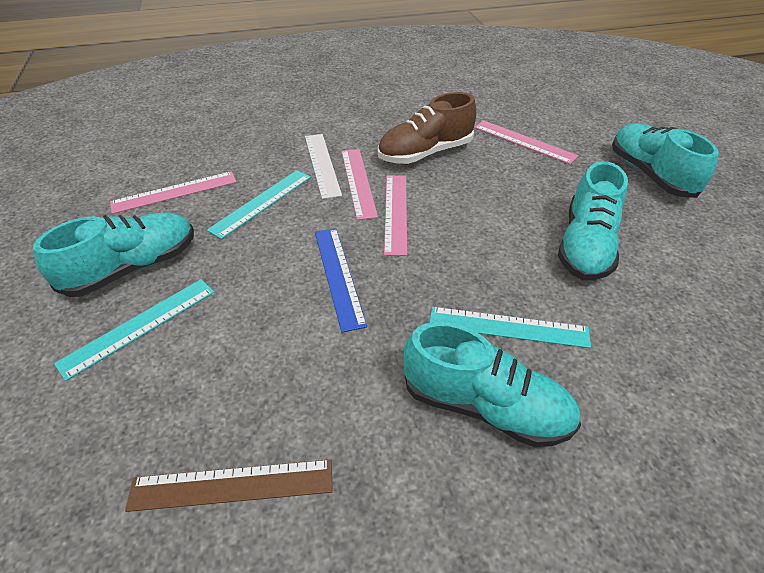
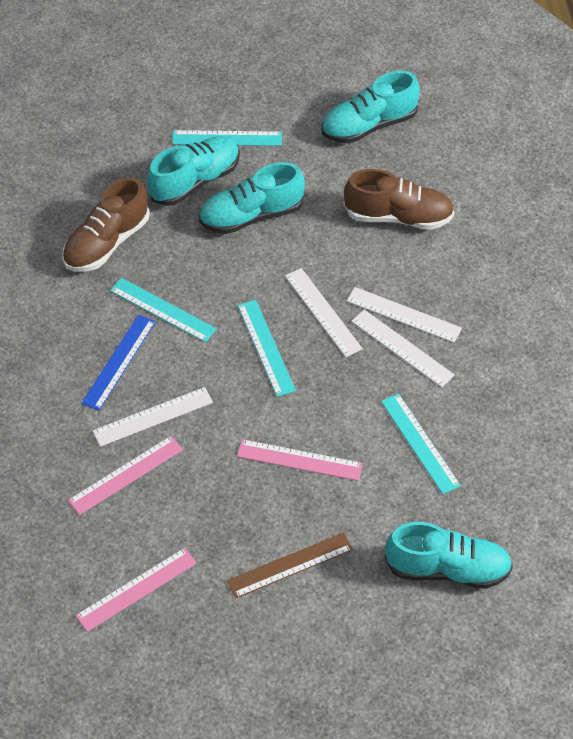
brown shoe: [378,92,476,164] = 1 -> [62,177,150,272] [344,169,454,230] = 2
pink ruler: [110,171,236,214] [341,149,378,220] [384,175,407,256] [474,120,578,164] = 4 -> [68,436,183,515] [75,548,197,632] [237,439,363,481] = 3
turquoise ruler: [54,279,214,381] [207,170,311,239] [430,307,591,348] = 3 -> [110,278,217,342] [172,130,282,146] [238,300,296,397] [381,393,461,494] = 4
white ruler: [305,134,342,199] = 1 -> [93,387,213,447] [285,268,363,357] [347,287,462,343] [351,310,455,387] = 4

